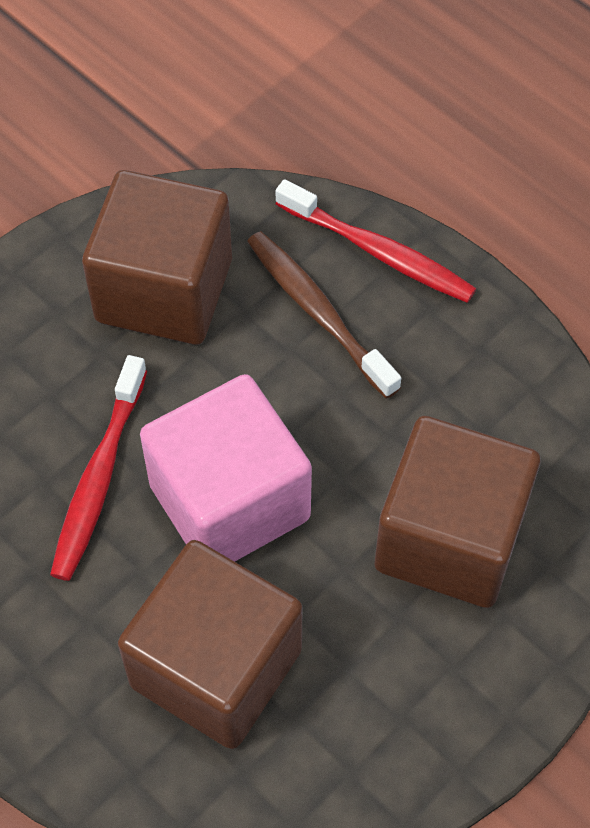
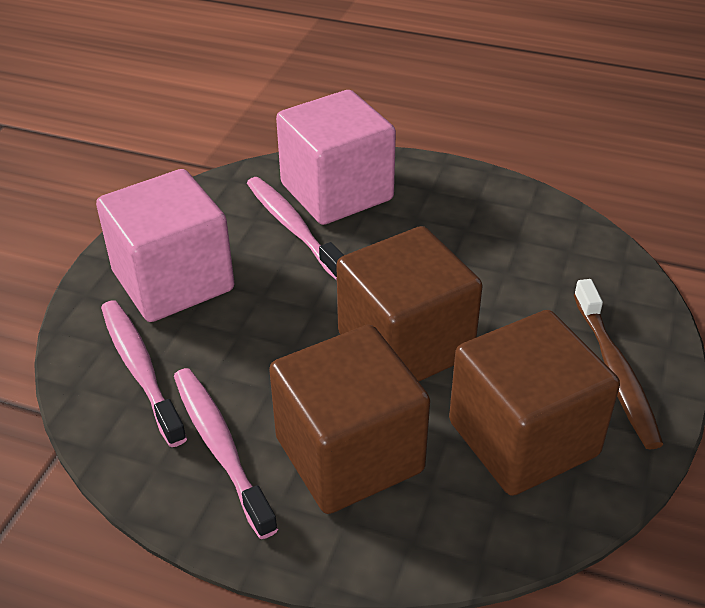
pink cube: [140,374,312,562] = 1 -> [96,169,235,322] [276,90,396,225] = 2
pink toothbrush: none = 0 -> [101,301,187,447] [174,368,278,539] [247,177,344,280] = 3
red toothbrush: [50,355,147,581] [276,179,476,303] = 2 -> none = 0

